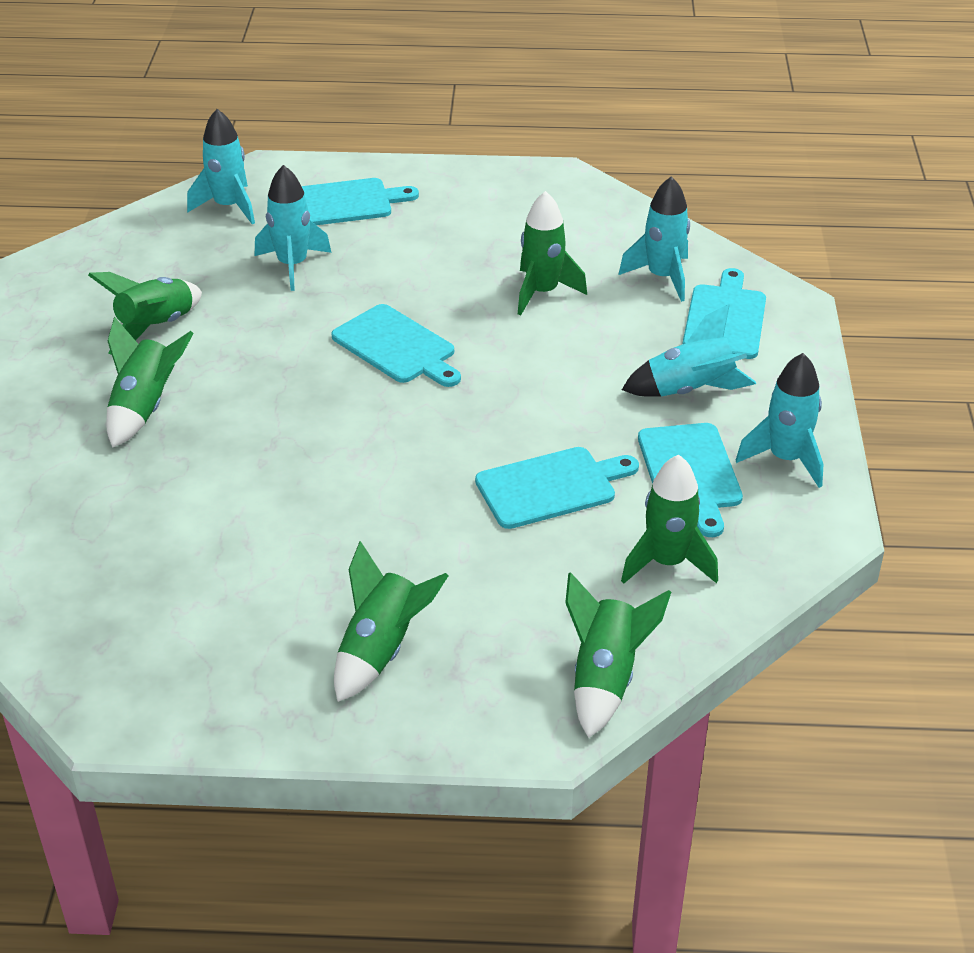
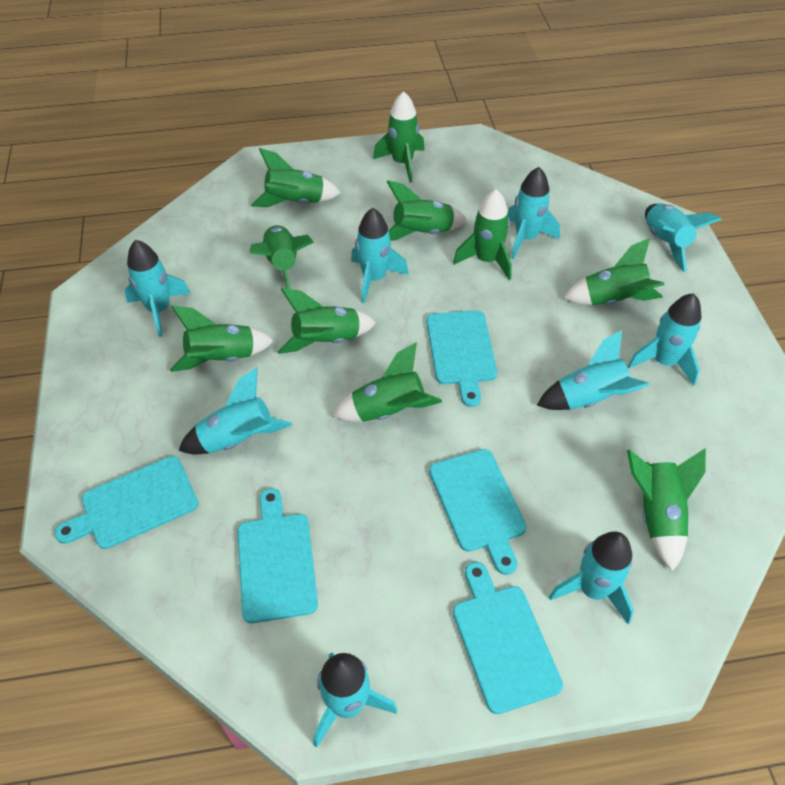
green rocket: [88,272,202,355] [106,317,193,448] [334,541,449,702] [518,191,587,315] [565,572,671,738] [621,454,718,584] = 6 -> [170,306,274,372] [250,225,314,289] [251,148,341,207] [277,288,376,354] [332,342,442,422] [373,91,425,183] [386,180,467,241] [453,189,512,280] [563,238,664,305] [627,449,706,571] = 10
turquoise rocket: [187,109,255,224] [255,165,331,291] [619,176,690,302] [622,304,756,397] [736,353,824,488] = 5 -> [124,240,191,337] [178,367,292,454] [313,652,397,748] [351,208,409,304] [508,167,560,259] [537,330,650,410] [549,531,634,624] [628,293,701,386] [645,204,722,272] = 9

